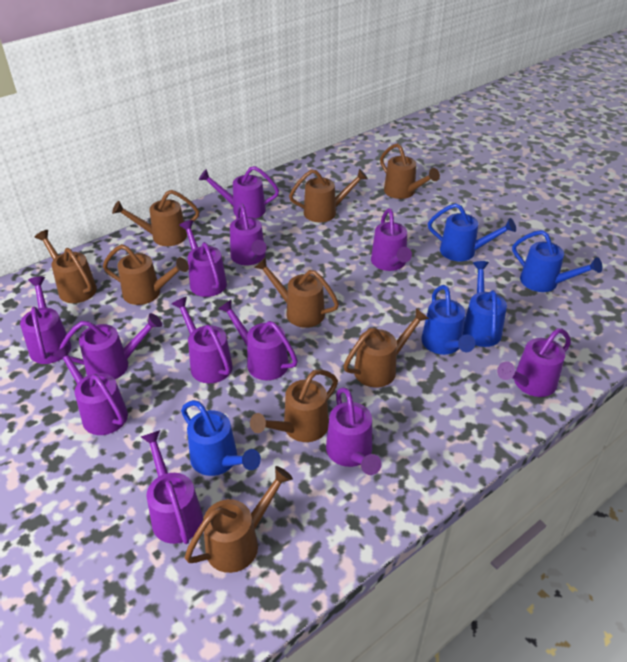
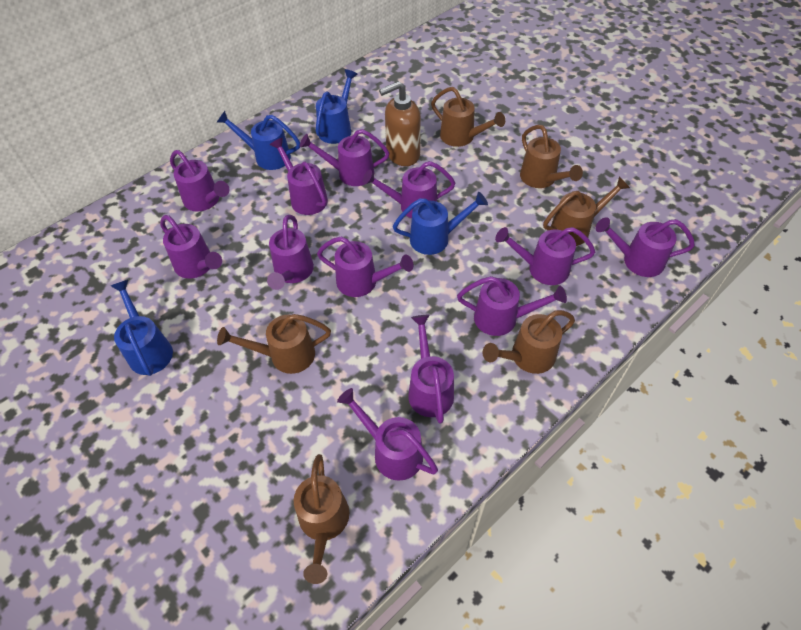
blue watering can: [181,400,261,476] [421,285,475,355] [428,203,516,261] [463,261,507,347] [512,230,603,292] = 5 -> [111,280,173,376] [217,111,300,170] [316,69,358,144] [393,192,488,255] = 4
brown soap dispenser: none = 0 -> [379,81,421,166] = 1
brown watering can: [35,230,97,303] [103,244,189,305] [112,190,199,246] [185,466,293,573] [250,369,338,442] [254,257,339,328] [289,169,368,222] [343,308,429,388] [380,143,440,199] = 9 -> [217,314,331,374] [294,454,349,584] [431,87,505,147] [482,310,575,374] [520,125,583,188] [543,176,630,246] = 6

